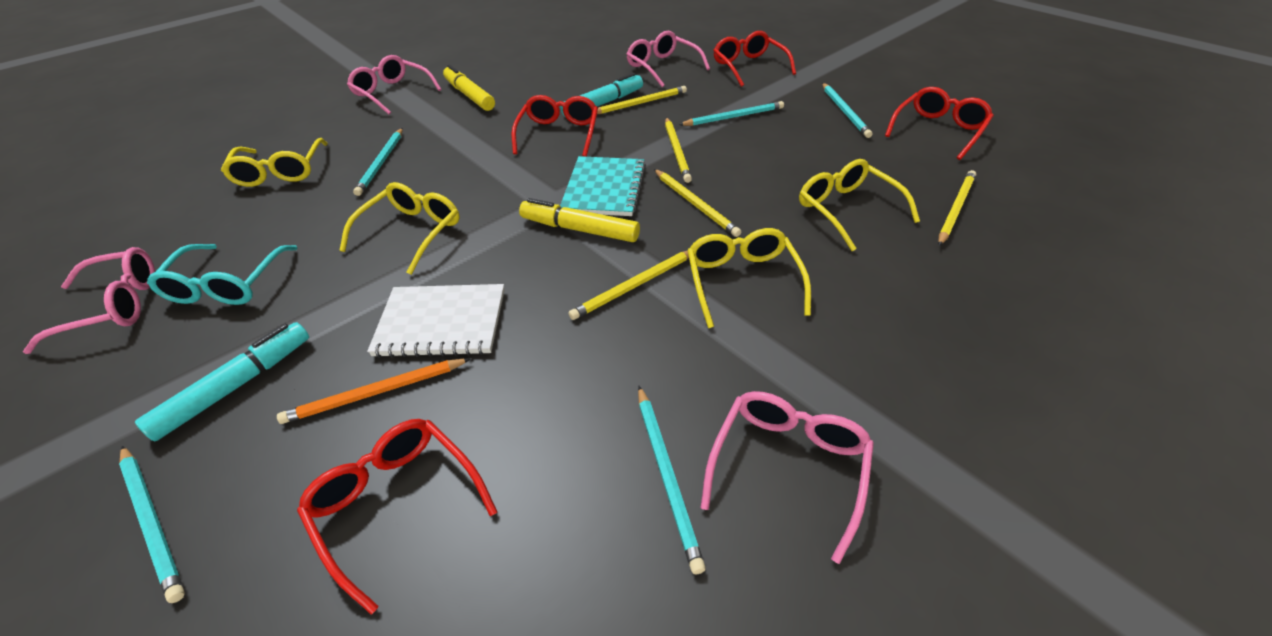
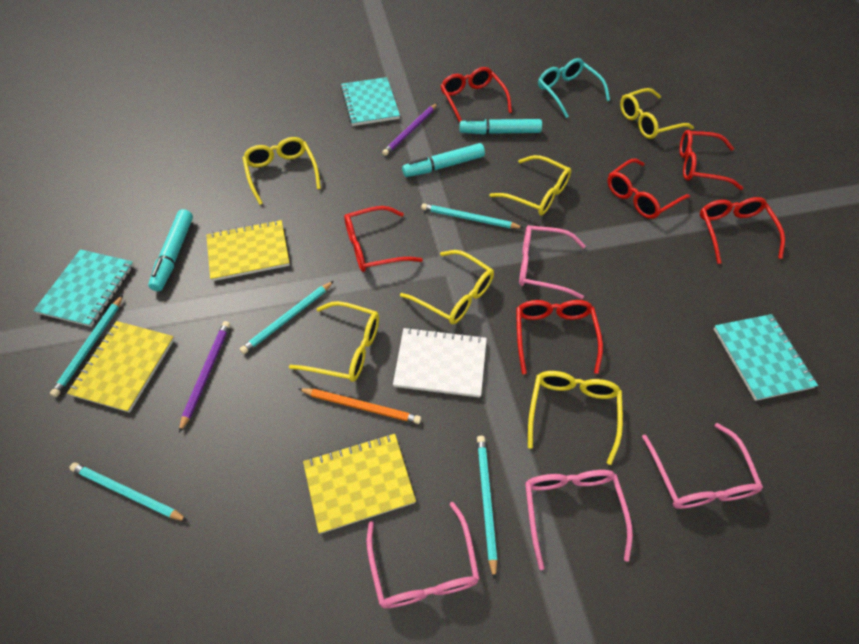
purple pencil: none = 0 -> [179,321,230,433] [382,103,437,156] = 2
red glasses: [297,419,497,614] [511,95,598,157] [713,31,796,87] [885,87,994,160] = 4 -> [344,206,423,272] [441,67,512,123] [516,300,603,374] [607,158,690,219] [680,130,743,190] [700,197,785,264] = 6
turquoise marker: [135,322,309,441] [560,73,643,118] = 2 -> [148,209,193,291] [402,143,485,177] [459,118,542,134] = 3
turquoise notebook: [560,156,646,216] = 1 -> [33,249,134,327] [341,77,400,126] [714,314,818,401] = 3
yellow glasses: [221,138,328,187] [339,182,460,275] [687,228,811,328] [799,159,920,251] = 4 -> [242,137,321,205] [289,301,379,382] [400,250,494,325] [489,155,571,215] [528,371,623,465] [620,88,694,139] = 6
yellow marker: [443,65,495,111] [519,198,640,242] = 2 -> none = 0
yellow notebook: none = 0 -> [67,321,175,413] [206,220,290,281] [303,434,416,534] = 3
yellow pencil: [568,251,689,320] [597,86,687,114] [654,169,741,237] [665,117,692,183] [938,170,976,246] = 5 -> none = 0

